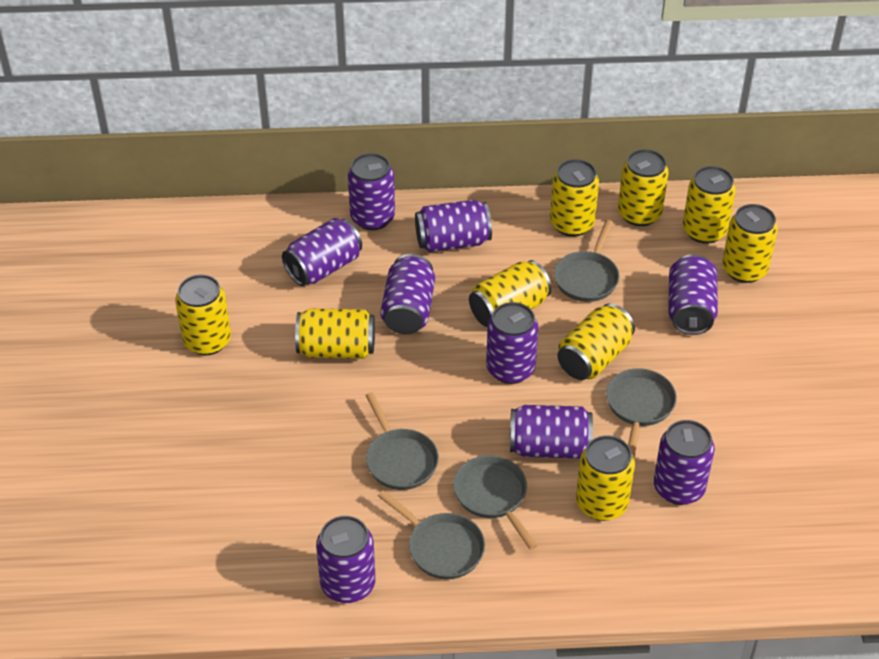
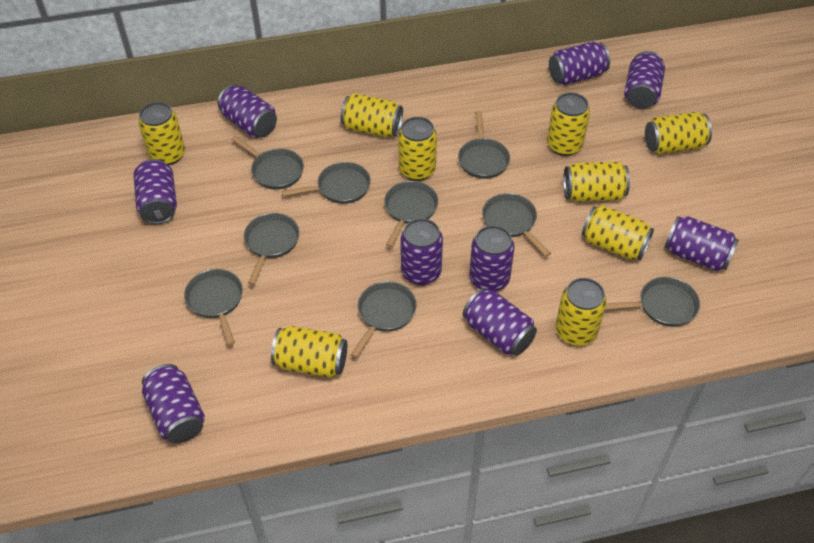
grey pan: [365,392,439,490] [378,490,485,579] [453,455,538,550] [554,220,619,302] [606,368,677,458] = 5 -> [184,269,243,345] [231,136,304,190] [244,213,299,285] [282,162,371,204] [351,281,416,358] [384,181,438,247] [458,111,510,179] [482,193,551,257] [605,277,700,327] = 9

